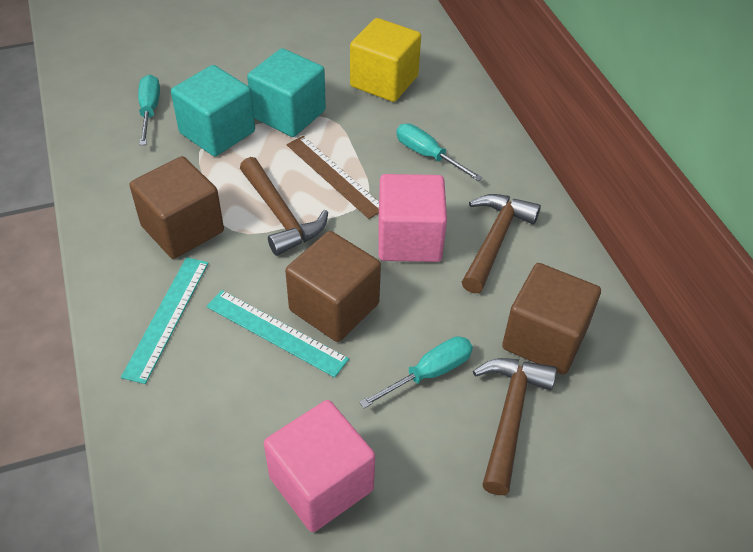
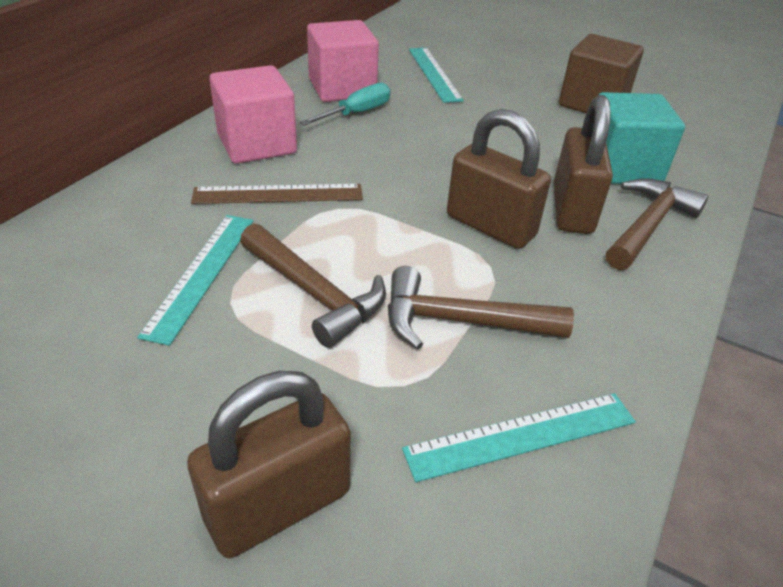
brown cube: [129,156,224,259] [285,231,381,342] [502,263,601,375] = 3 -> [559,34,644,113] = 1
brown padlock: none = 0 -> [187,371,351,558] [447,109,551,249] [553,95,613,234] = 3
turquoise cube: [171,65,255,156] [247,48,326,137] = 2 -> [598,92,685,184] = 1
turquoise ruler: [121,257,208,384] [206,290,349,378] = 2 -> [137,215,254,346] [402,393,636,482] [409,48,464,103] = 3
turquoise screwdriver: [138,75,160,145] [359,336,473,408] [396,124,483,181] = 3 -> [300,83,391,126] = 1
yellow cube: [350,18,421,102] = 1 -> none = 0

